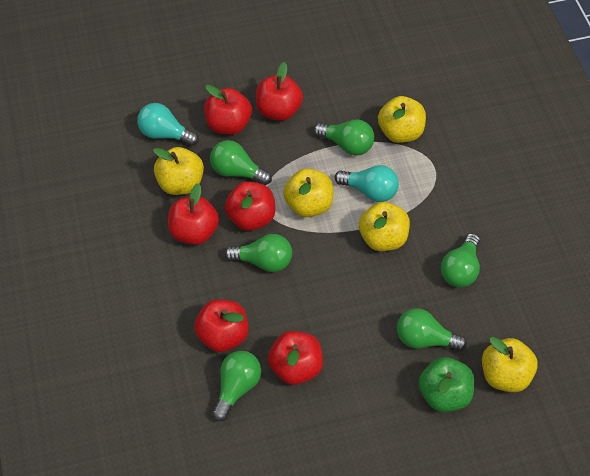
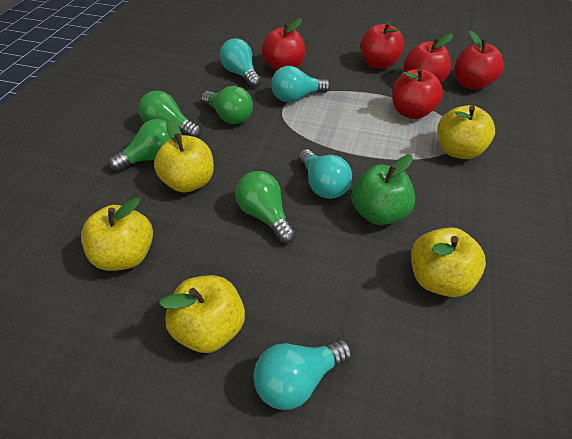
green light bulb: [210,140,272,185] [212,351,261,421] [224,234,292,272] [314,120,374,156] [397,308,467,351] [441,233,480,287] = 6 -> [109,119,170,171] [139,91,201,138] [201,86,253,124] [235,171,296,243] = 4
red apple: [168,183,219,245] [194,299,248,352] [204,85,252,135] [225,182,275,231] [256,62,303,121] [268,331,323,385] = 6 -> [262,19,305,71] [360,22,404,69] [392,68,443,119] [404,34,453,83] [454,31,504,90] = 5
turquoise light bulb: [137,103,199,146] [334,165,399,202] = 2 -> [220,38,261,88] [253,339,352,410] [271,66,330,102] [298,149,352,199] = 4

